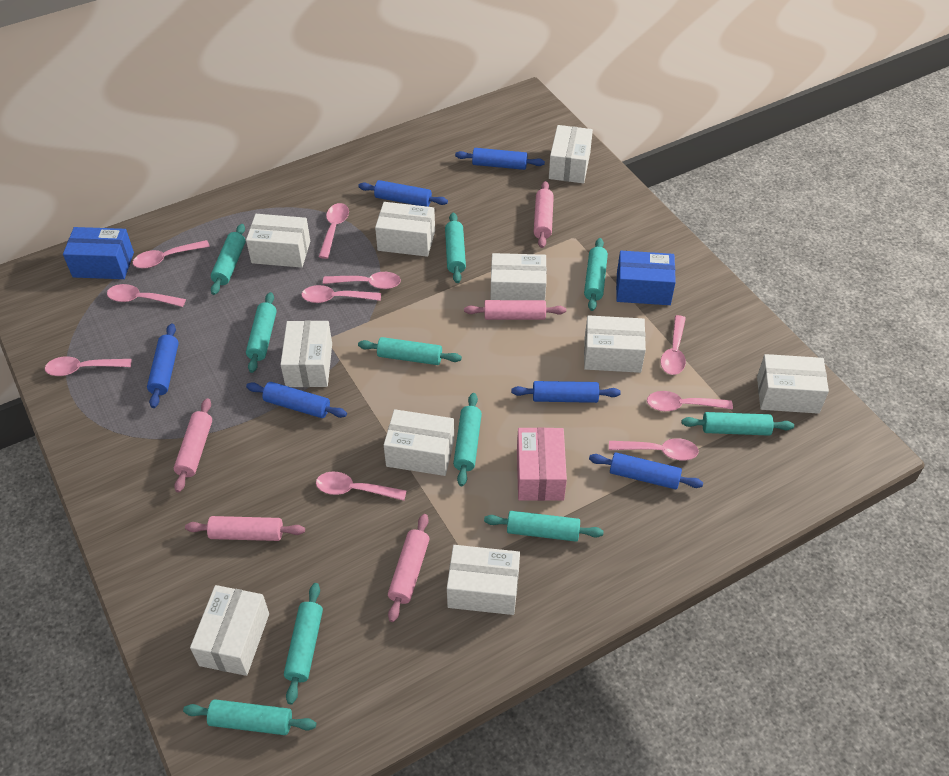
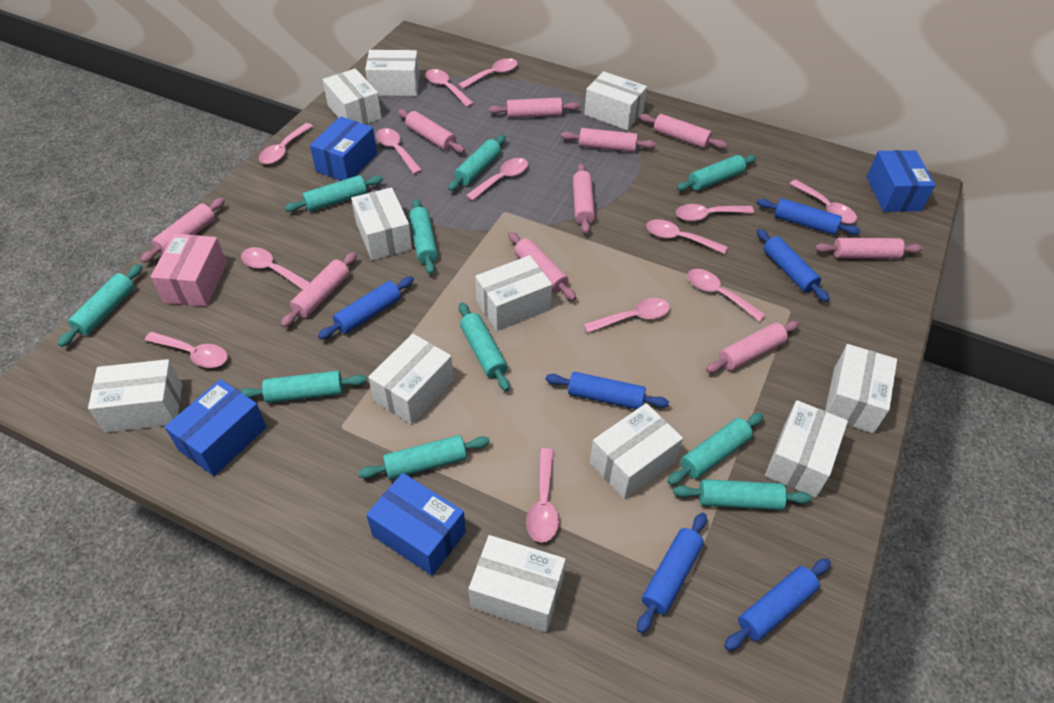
blue box: [63,227,134,279] [616,251,676,305] = 2 -> [165,379,267,476] [310,117,377,181] [366,473,466,576] [867,150,935,212] = 4
pink rolling pin: [174,398,212,493] [185,516,305,541] [388,514,429,622] [464,300,566,320] [534,181,554,248] = 5 -> [140,198,225,263] [281,252,357,327] [398,109,465,153] [489,98,580,118] [508,232,576,301] [561,128,656,152] [573,163,595,234] [639,114,727,149] [706,321,799,373] [815,238,923,259] = 10
pink spoon: [45,356,132,376] [107,284,186,307] [133,240,210,269] [301,285,381,303] [316,472,407,501] [319,203,349,259] [323,272,401,289] [609,438,699,460] [647,391,733,411] [661,315,686,375] = 10 -> [145,332,228,368] [241,247,310,290] [259,123,313,164] [376,128,423,175] [426,69,474,107] [458,58,518,89] [466,158,528,201] [526,448,559,543] [583,298,670,333] [646,219,727,254] [676,204,754,221] [687,269,766,321] [790,180,857,224] = 13
white box: [190,585,269,676] [246,214,310,268] [280,321,332,387] [375,202,435,257] [384,409,454,476] [447,545,520,615] [490,253,547,300] [549,125,593,183] [584,315,646,373] [757,354,829,414] = 10 -> [88,359,182,433] [322,68,382,125] [351,187,412,260] [365,50,420,96] [368,334,453,425] [469,535,566,632] [475,255,552,331] [584,71,647,130] [590,403,683,499] [765,400,848,498] [825,344,897,433] = 11

